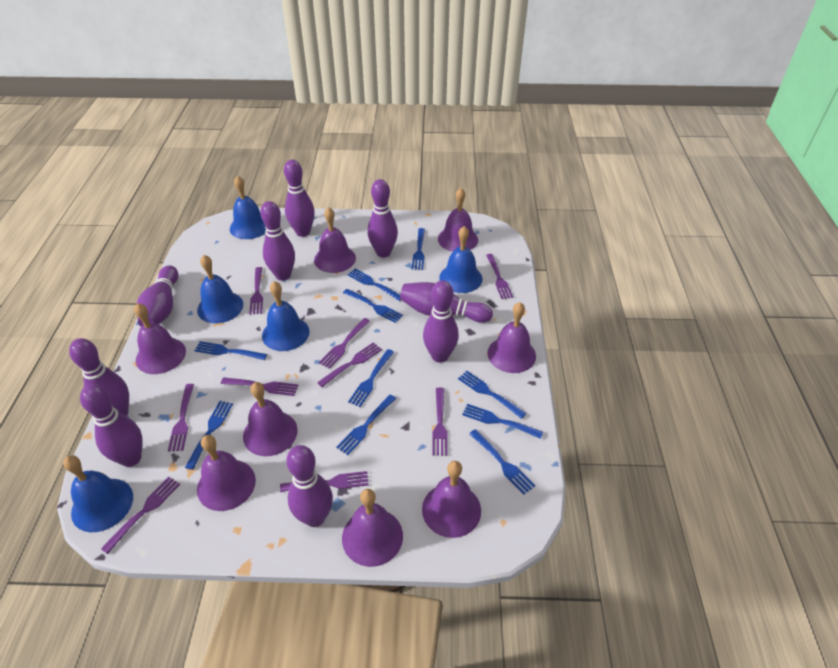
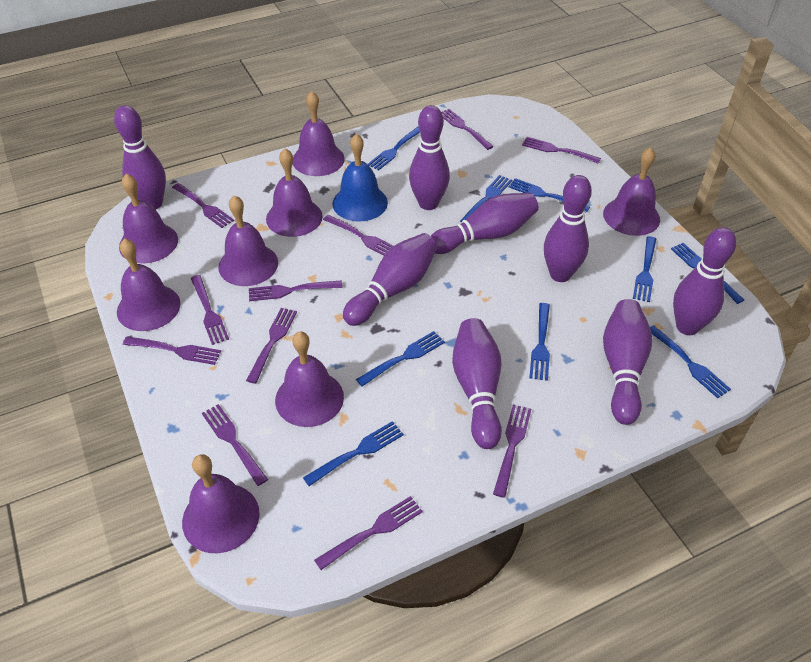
blue bell: [63,455,133,532] [197,255,243,323] [230,175,266,239] [262,281,309,351] [439,226,482,293] = 5 -> [332,134,388,222] = 1
blue fork: [185,401,233,470] [194,341,267,360] [336,395,396,455] [343,289,403,323] [347,268,401,301] [348,349,394,407] [412,228,425,270] [458,371,527,419] [462,404,543,439] [469,429,535,495] = 10 -> [303,421,404,486] [356,331,445,387] [368,126,420,170] [460,175,512,223] [509,178,590,213] [529,303,550,381] [633,236,656,302] [650,325,731,398] [671,243,744,304] = 9
purple bowling pin: [69,338,129,416] [80,384,143,467] [137,265,179,327] [260,201,295,281] [284,160,315,237] [286,445,333,527] [367,179,398,258] [400,282,493,323] [423,280,459,363] = 9 -> [114,105,166,210] [343,233,437,326] [409,105,450,210] [431,193,539,254] [452,318,502,449] [544,175,592,282] [603,299,652,425] [673,227,736,335] = 8
purple fork: [101,477,180,554] [168,384,194,451] [221,377,298,396] [249,267,263,315] [280,471,369,492] [317,342,382,387] [319,318,370,369] [432,387,448,456] [486,254,513,299] = 9 -> [123,336,221,365] [172,183,234,228] [191,275,229,345] [202,404,268,486] [246,308,297,384] [249,280,342,301] [314,496,423,570] [323,215,393,256] [441,109,494,150] [493,404,531,498] [522,137,601,164] = 11

